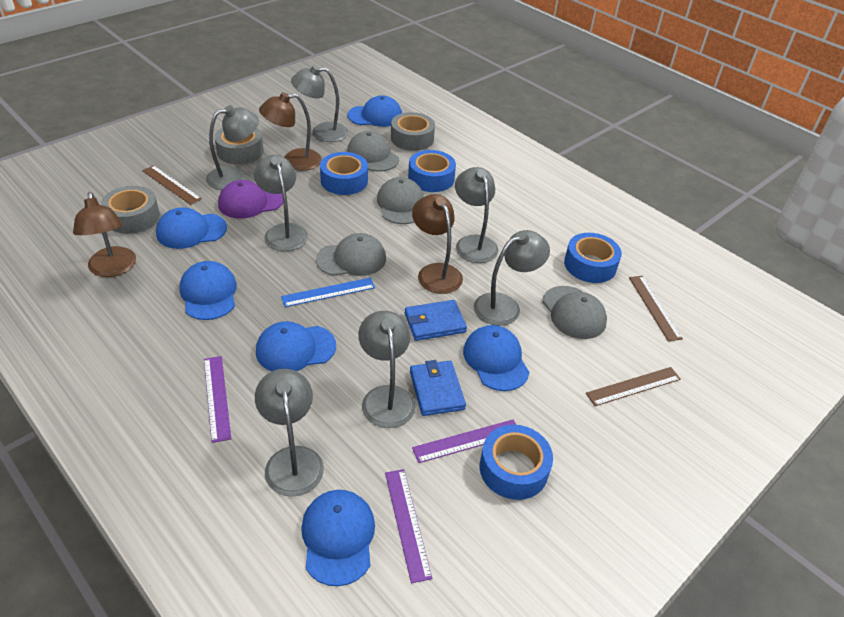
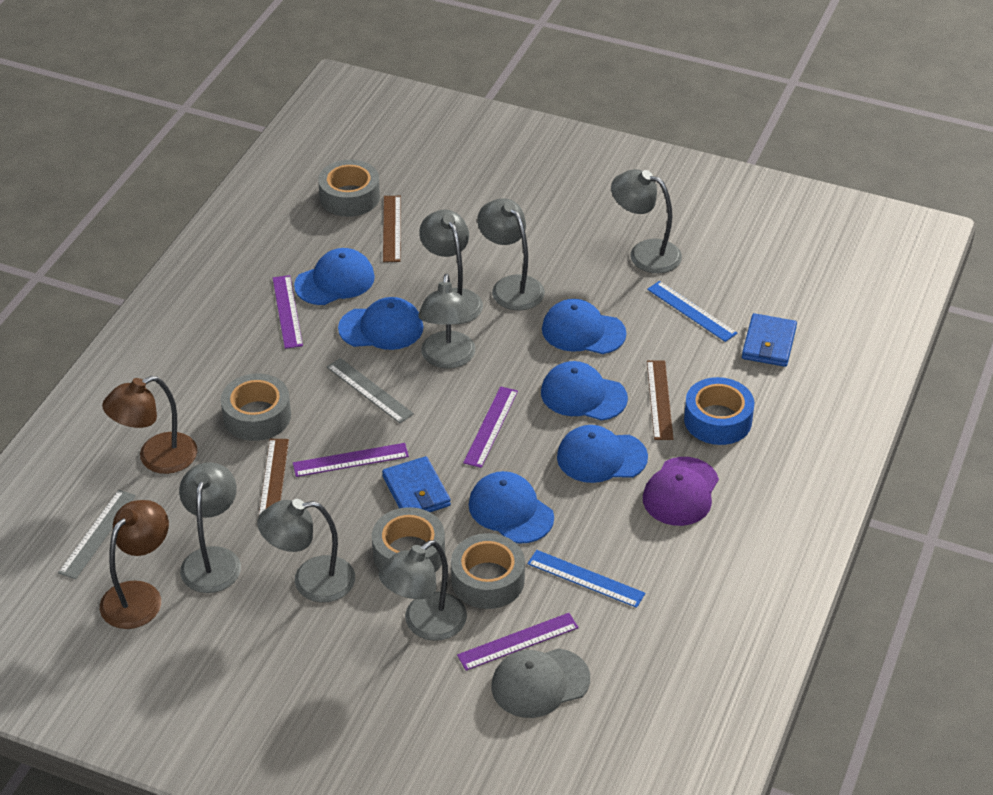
blue ruler: [281,278,375,307] = 1 -> [527,550,645,608] [647,281,737,342] = 2
blue tape: [320,152,368,195] [408,150,456,192] [480,425,553,500] [564,233,622,283] = 4 -> [684,377,754,445] = 1
brown lamp: [73,192,136,277] [259,92,322,171] [412,194,463,294] = 3 -> [100,500,169,629] [102,376,198,474] = 2
grey cap: [316,233,386,276] [347,131,399,172] [377,177,424,224] [542,286,607,339] = 4 -> [491,648,590,718] = 1
grey ruler: none = 0 -> [58,490,136,579] [327,358,414,423] = 2
grey tape: [101,186,160,234] [215,128,264,165] [391,112,435,151] = 3 -> [221,374,291,441] [318,160,380,217] [372,507,445,572] [451,533,525,609] = 4
purple ruler: [204,356,231,443] [385,469,432,583] [412,420,516,463] = 3 -> [273,275,303,349] [293,443,409,477] [457,613,579,671] [463,386,518,468] = 4

